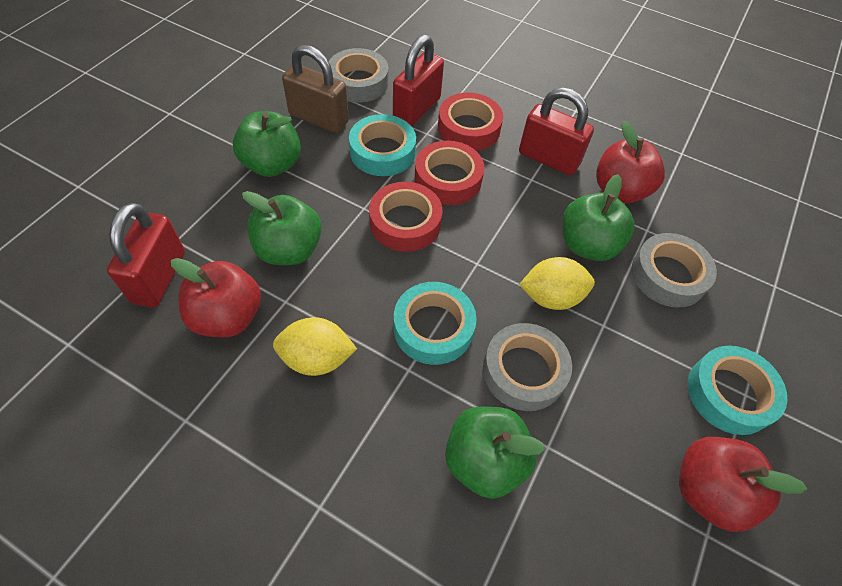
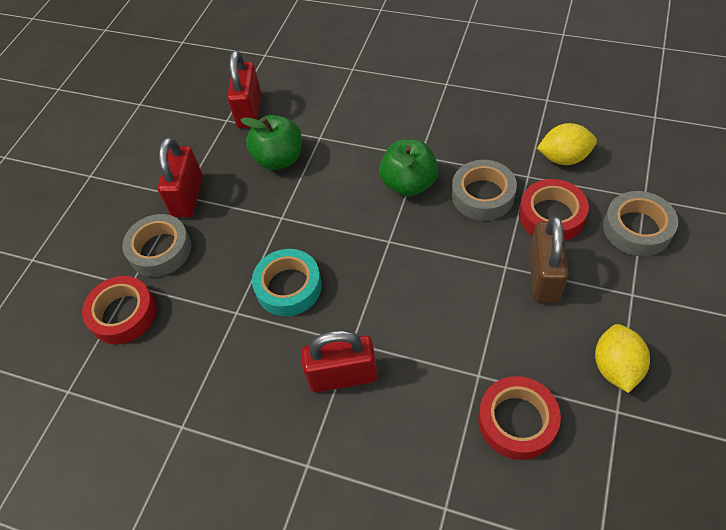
green apple: [233,111,301,177] [242,191,322,265] [445,407,546,499] [563,174,634,261] = 4 -> [241,115,302,170] [379,139,438,197] = 2
red apple: [171,258,261,337] [596,121,665,203] [679,437,807,532] = 3 -> none = 0
turquoise tape: [349,114,416,176] [394,282,476,365] [687,346,788,435] = 3 -> [252,249,322,316] = 1

